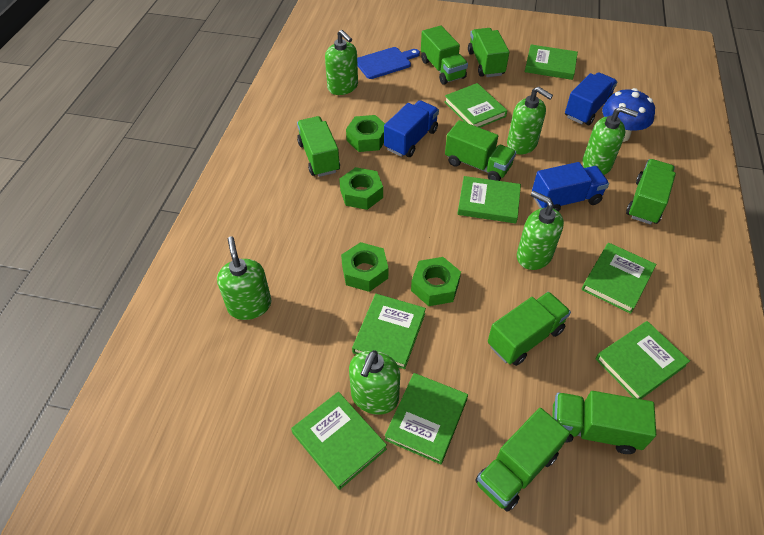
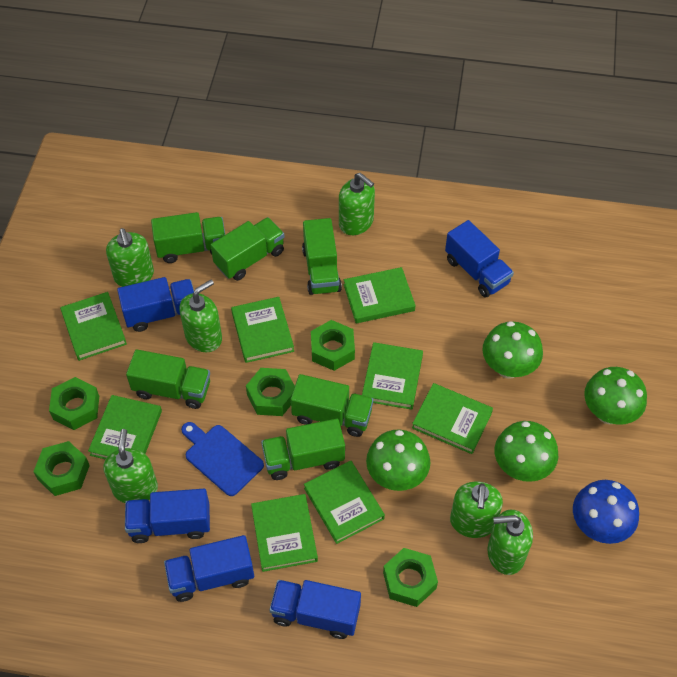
blue truck: [384,100,439,157] [532,162,609,212] [565,72,618,125] = 3 -> [117,277,194,332] [125,489,210,543] [164,535,254,602] [269,580,361,639] [445,220,514,298] = 5
green mushroom: none = 0 -> [366,430,430,491] [482,321,543,379] [495,421,558,482] [584,367,647,425] = 4
green nut: [339,167,383,210] [341,242,388,292] [346,115,385,152] [411,257,461,306] = 4 -> [33,441,90,496] [49,377,99,430] [246,368,295,416] [311,320,355,371] [383,548,438,607] = 5
green truck: [297,116,340,177] [421,25,468,84] [445,120,516,181] [468,28,509,77] [475,408,570,512] [488,292,571,366] [552,391,656,454] [626,159,676,225] = 8 -> [126,349,210,409] [151,212,225,263] [211,217,285,281] [261,419,345,480] [291,374,373,437] [302,218,342,295] = 6

